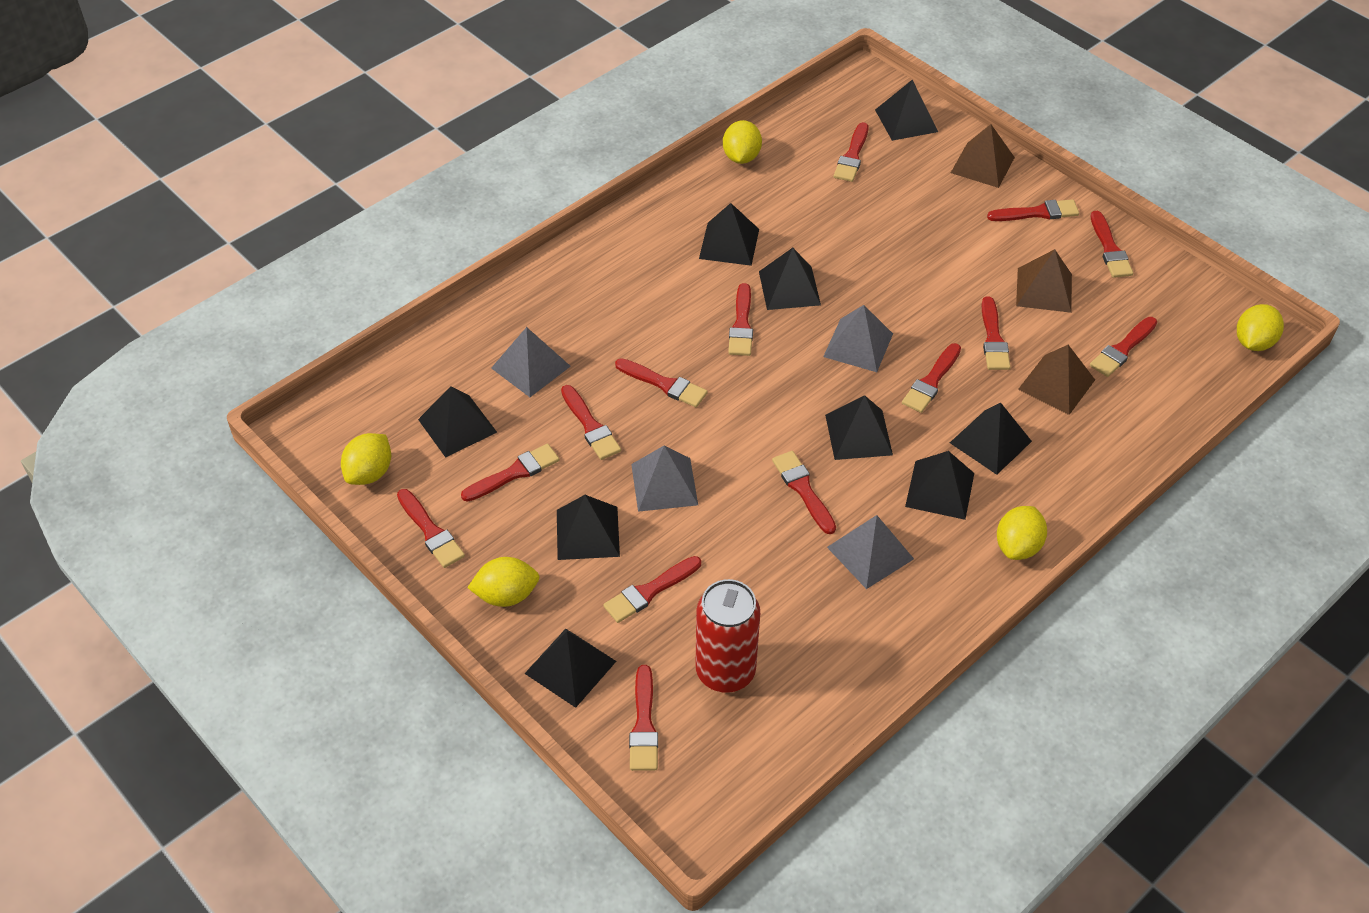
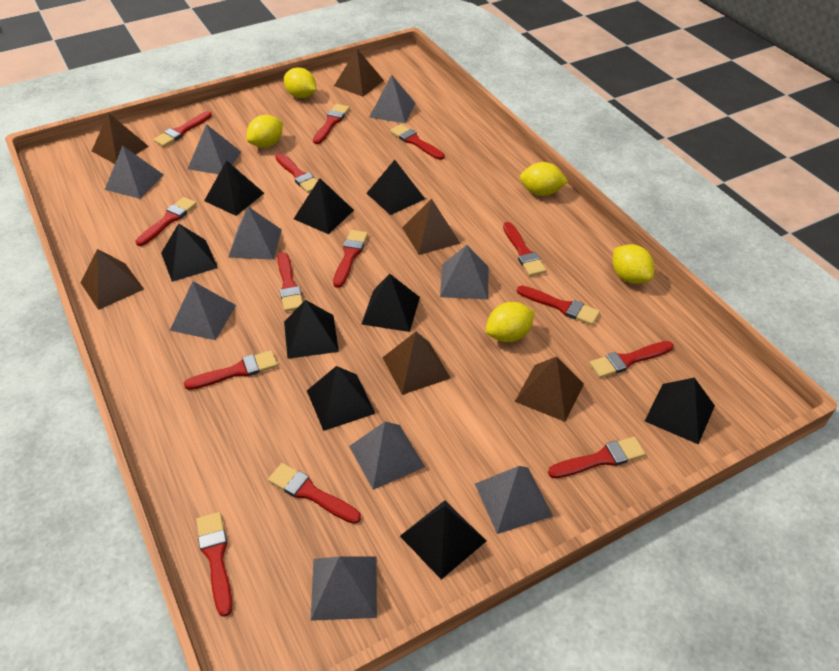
brown pyramid: [951,124,1015,188] [1016,249,1072,313] [1018,345,1095,415] = 3 -> [80,249,144,310] [92,113,149,164] [334,49,384,97] [382,332,451,395] [402,198,460,255] [515,357,584,422] = 6
grey pyramid: [491,327,571,397] [631,446,698,512] [823,305,893,372] [827,515,914,589] = 4 -> [105,146,164,199] [170,281,236,340] [188,124,241,174] [228,207,282,260] [311,556,377,621] [349,422,425,490] [369,75,416,123] [440,245,489,299] [475,466,553,534] = 9
red can: [696,579,760,693] = 1 -> none = 0

